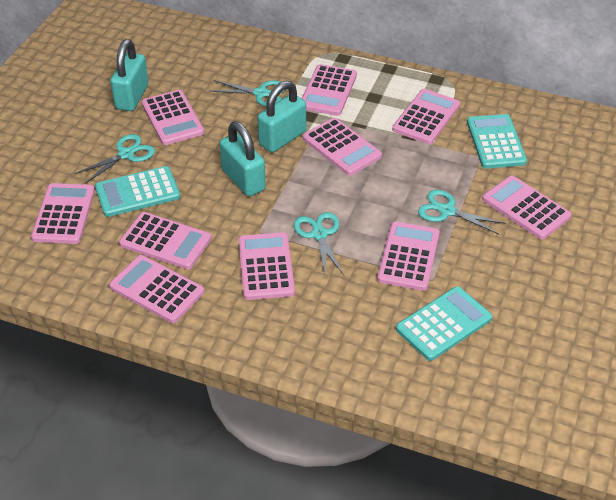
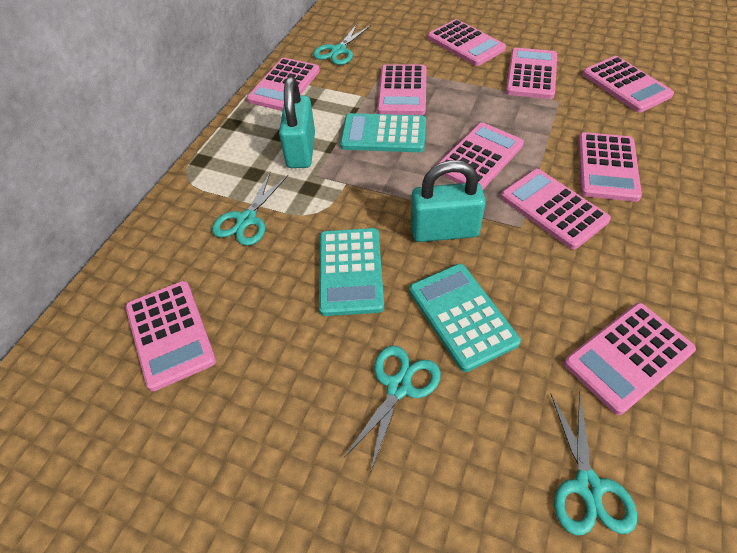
turquoise padlock: [110,39,149,111] [220,121,266,196] [257,81,306,152] = 3 -> [279,77,315,168] [411,160,486,242] = 2

